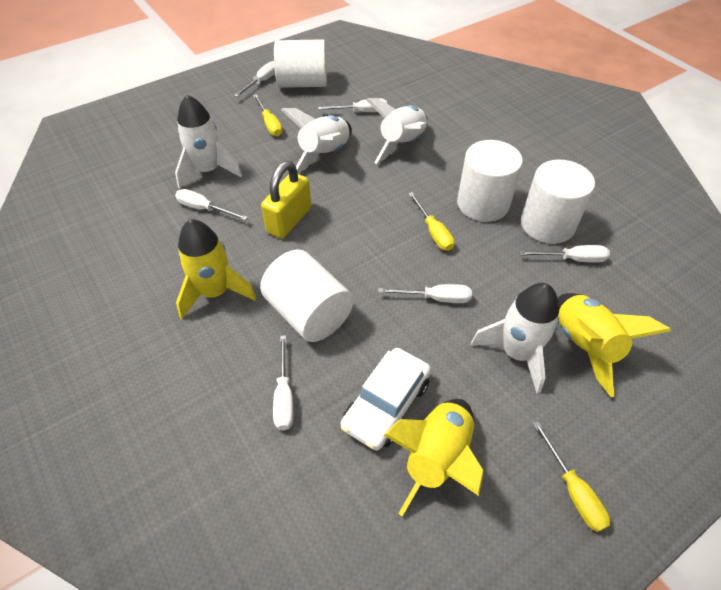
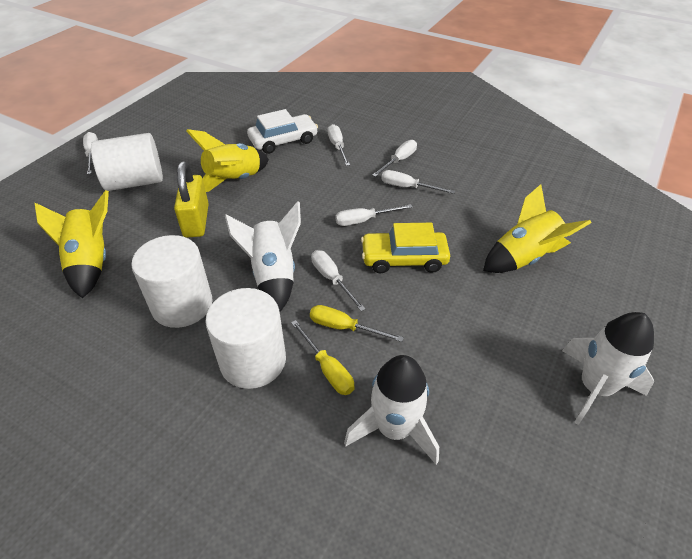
white cylinder: [260,250,353,342] [274,39,327,88] [457,140,523,222] [521,160,595,244] = 4 -> [91,133,163,191] [131,235,212,328] [205,288,286,389] = 3
white rocket: [175,95,242,189] [281,108,352,173] [366,98,427,164] [471,283,559,394] = 4 -> [225,201,301,312] [344,355,439,464] [562,312,654,425] = 3
yellow car: none = 0 -> [361,223,450,273] = 1
yellow screwdriver: [253,94,283,136] [408,192,454,251] [533,421,610,532] = 3 -> [291,320,354,395] [310,305,404,342] = 2

